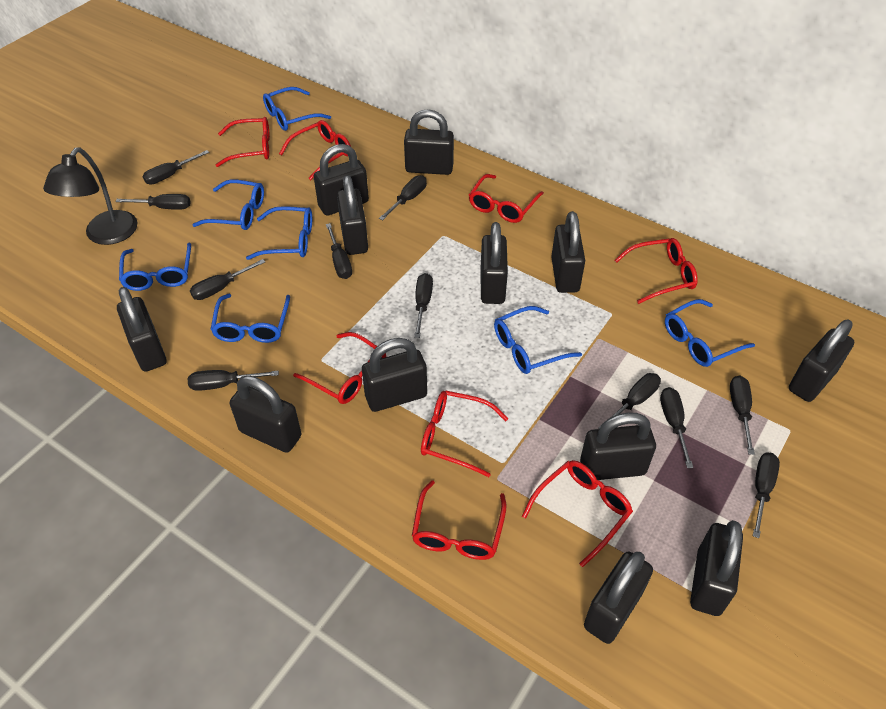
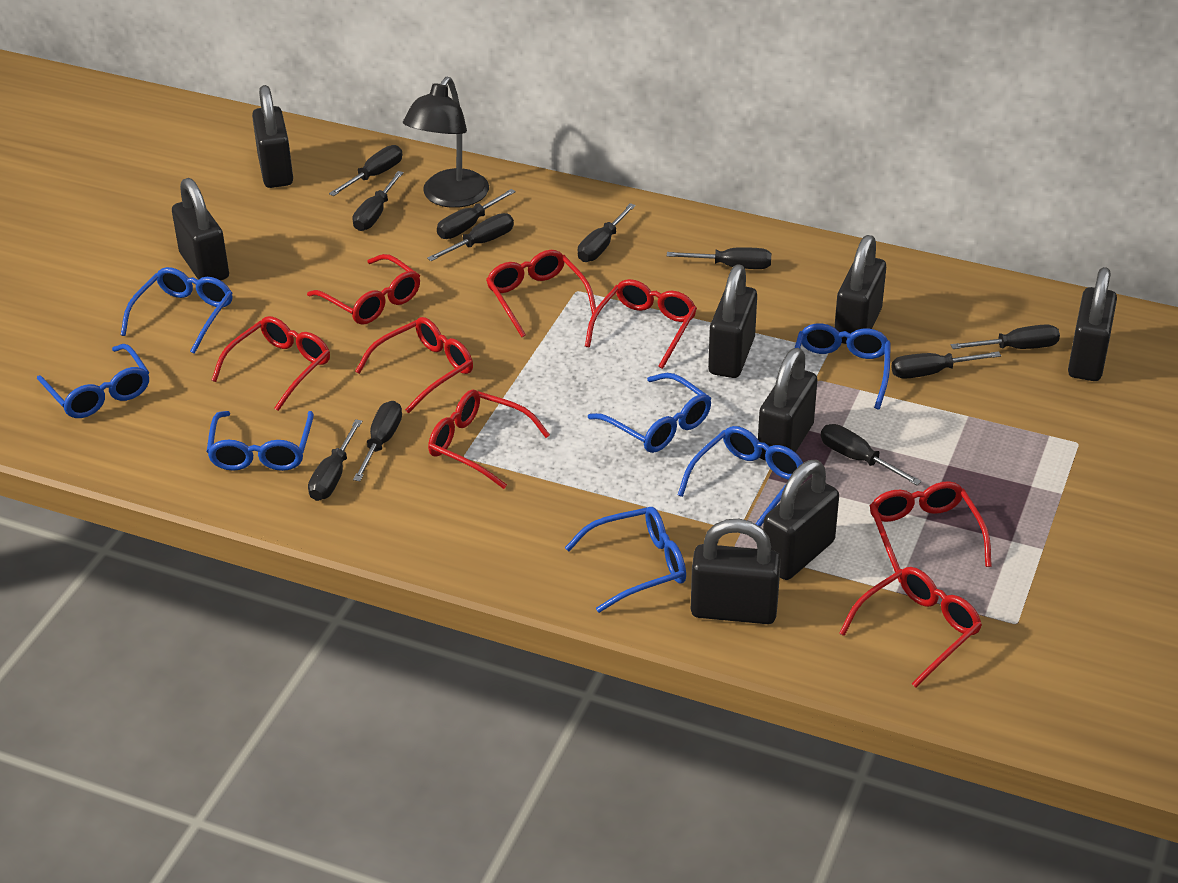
black padlock: [117,287,166,372] [230,376,301,453] [314,144,369,216] [337,175,368,255] [362,338,427,412] [404,109,454,175] [481,222,508,304] [551,211,585,293] [580,413,656,480] [584,552,653,644] [690,520,743,616] [789,320,854,402] = 12 -> [172,178,229,281] [252,85,293,188] [691,519,781,624] [708,264,757,378] [758,348,818,461] [763,460,839,580] [834,235,886,344] [1068,267,1117,381] = 8

